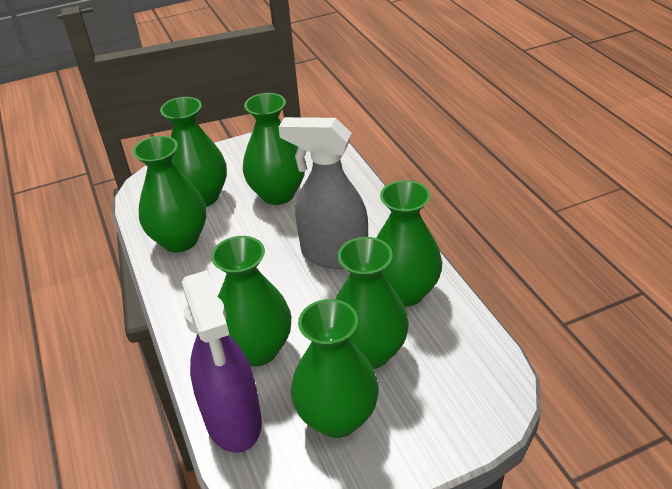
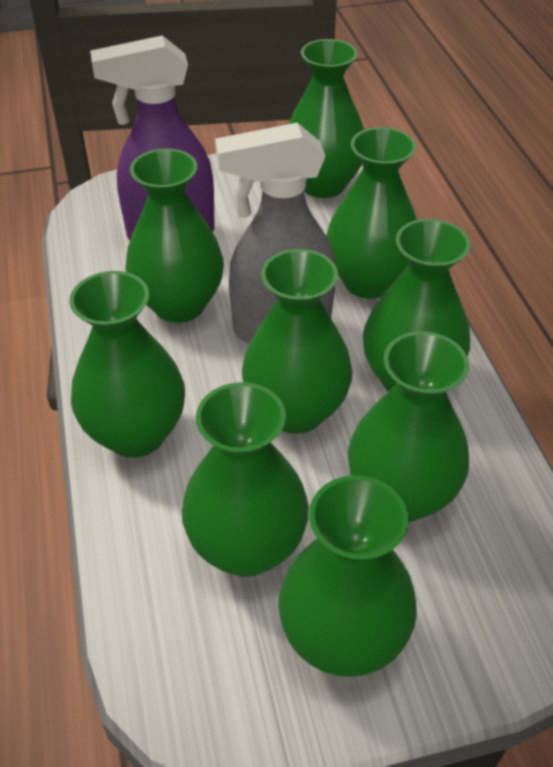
green vase: [133,136,206,252] [160,97,227,207] [211,236,291,366] [243,93,305,205] [291,299,379,438] [335,237,409,369] [376,180,442,307] = 7 -> [69,271,185,458] [125,149,224,323] [182,382,309,577] [242,249,353,434] [278,475,417,677] [288,39,364,198] [326,127,417,299] [348,331,469,522] [363,219,470,391] = 9

